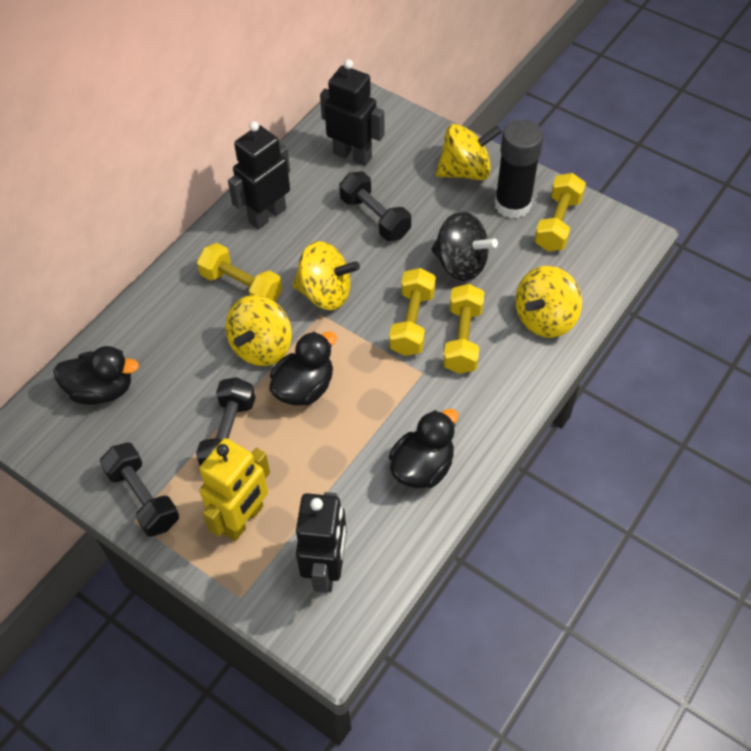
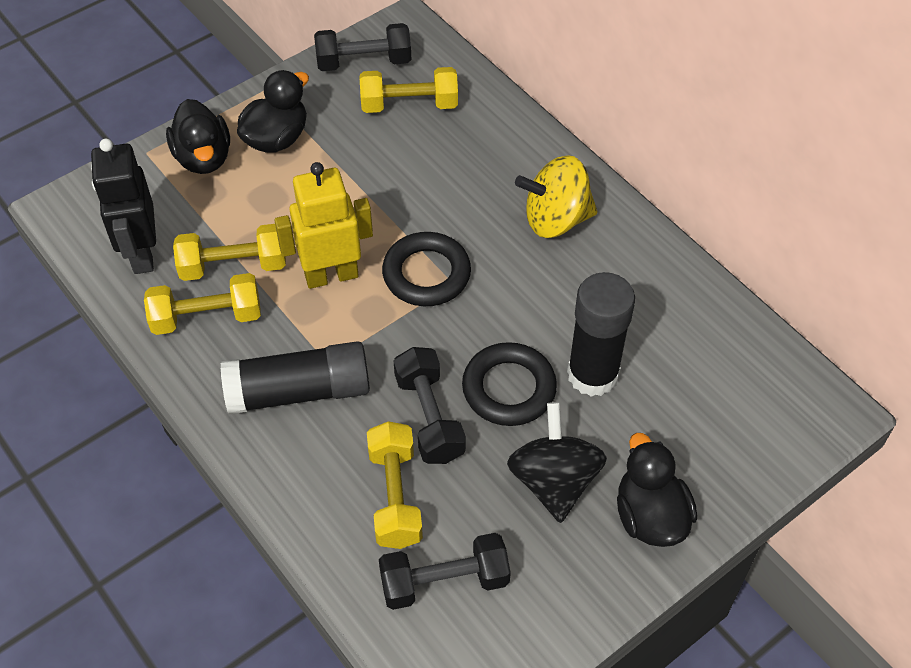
black glue stick: [494,120,543,219] = 1 -> [220,341,370,414] [567,272,635,396] = 2
black ring: none = 0 -> [382,232,471,306] [462,342,557,426] = 2
black robot: [228,121,290,230] [296,492,347,593] [320,59,385,166] = 3 -> [91,139,156,274] = 1
yellow spinning top: [225,295,292,366] [292,241,360,310] [436,124,502,180] [516,266,582,338] = 4 -> [515,155,597,238] = 1

